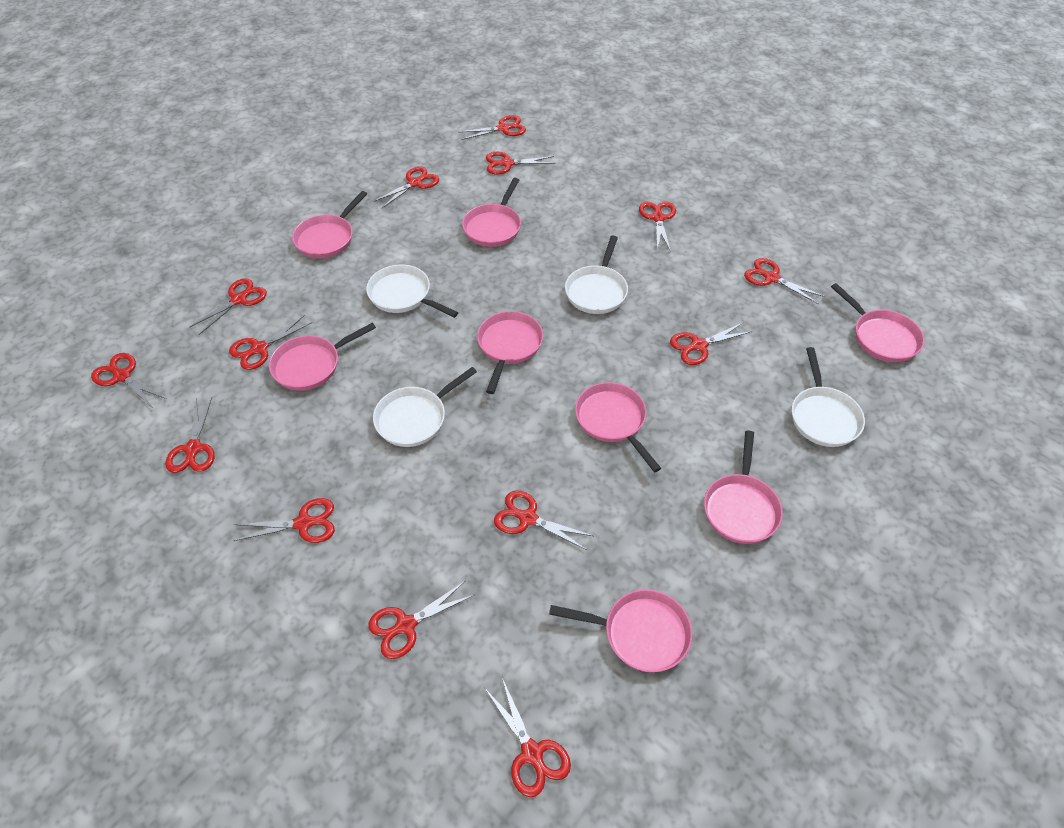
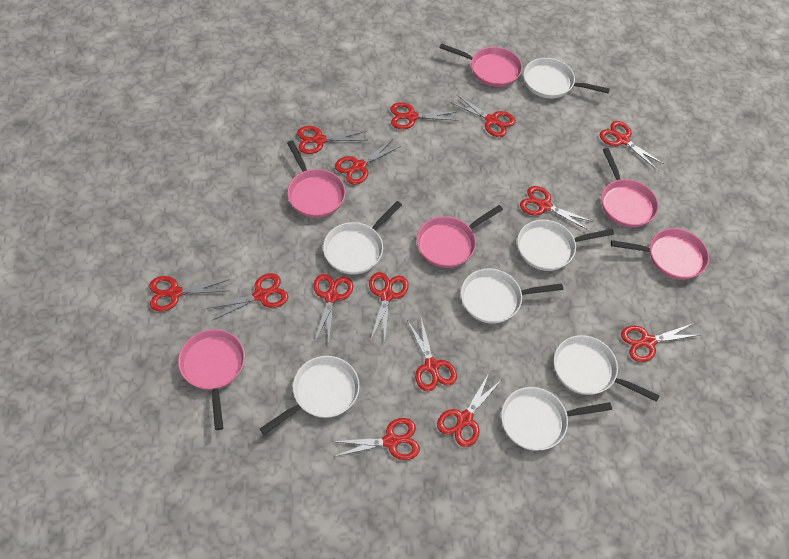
pink pan: [269,322,376,391] [292,191,367,259] [462,178,521,247] [477,311,543,394] [549,589,692,672] [575,382,661,472] [704,431,783,544] [831,283,924,362] = 8 -> [178,329,245,430] [287,140,345,218] [417,205,503,268] [439,43,522,87] [602,148,659,227] [611,228,709,280] = 6
white pan: [366,265,458,318] [373,367,477,447] [565,236,628,314] [792,347,865,447] = 4 -> [260,356,360,435] [323,201,402,275] [461,269,563,324] [501,387,612,451] [517,220,614,271] [524,58,610,98] [554,335,660,402] = 7

